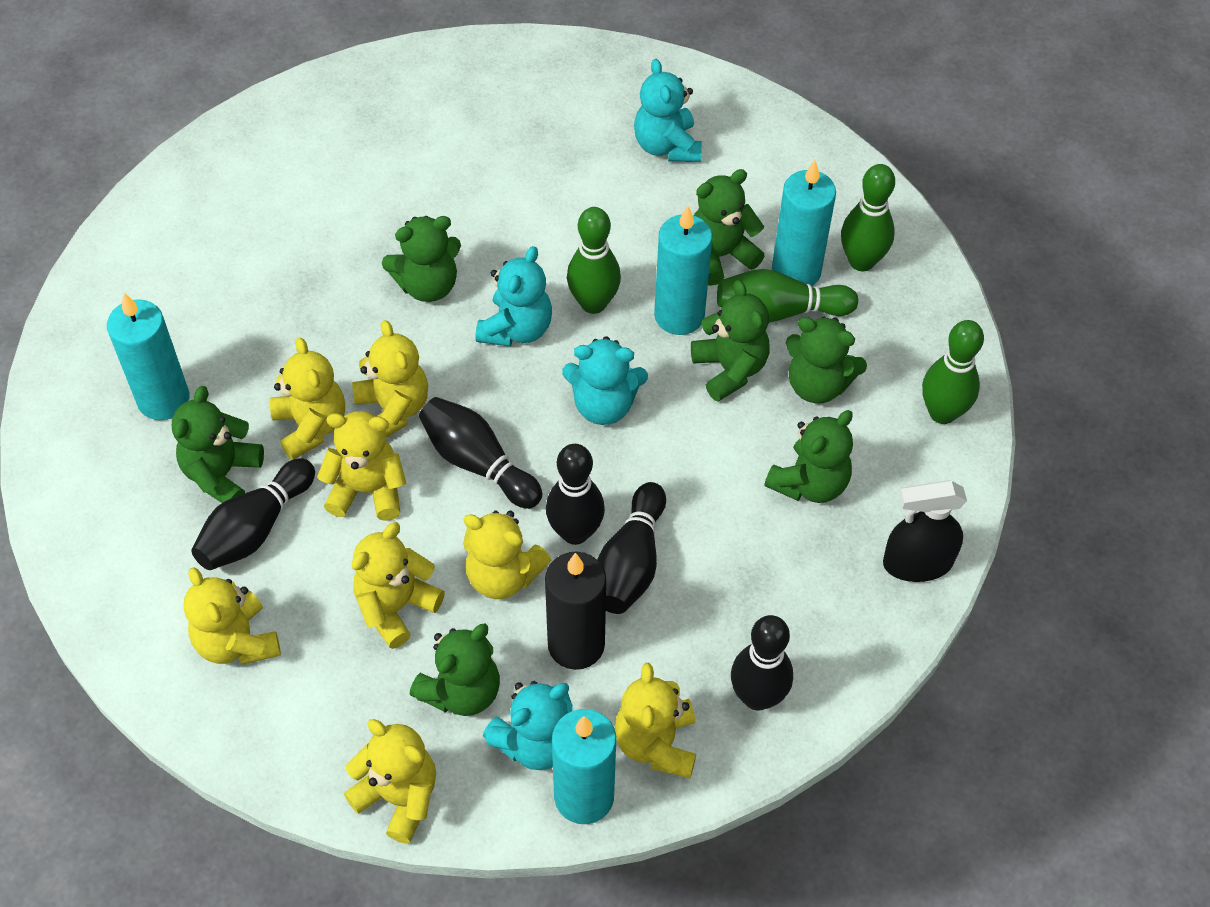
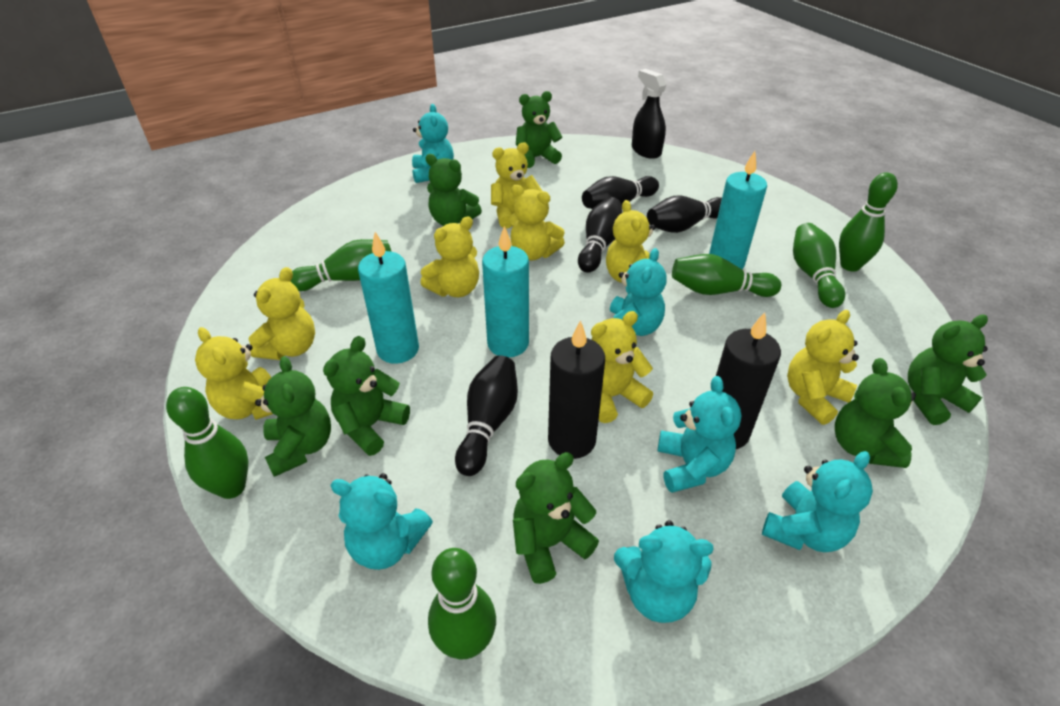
black bowling pin: [191,458,315,570] [419,397,542,509] [546,444,605,545] [598,482,666,614] [731,615,793,711] = 5 -> [455,355,518,476] [578,197,623,273] [582,176,659,209] [647,196,722,233] = 4
black candle: [545,551,606,670] = 1 -> [548,320,605,459] [716,312,781,449] = 2
green bowling pin: [567,207,621,314] [717,269,858,322] [841,164,895,271] [922,320,984,424] = 4 -> [166,387,249,499] [290,239,392,291] [428,548,496,659] [672,254,781,297] [793,223,845,308] [839,172,898,272] = 6
turquoise candle: [107,293,190,420] [552,709,616,824] [654,206,712,335] [772,160,836,286] = 4 -> [358,232,419,364] [482,226,529,357] [709,151,767,269] = 3
turquoise teddy bear: [476,246,552,347] [483,681,573,770] [562,336,648,425] [634,59,702,162] = 4 -> [330,473,433,570] [412,104,454,183] [610,248,667,336] [614,520,714,623] [658,376,741,493] [762,451,873,552] = 6

